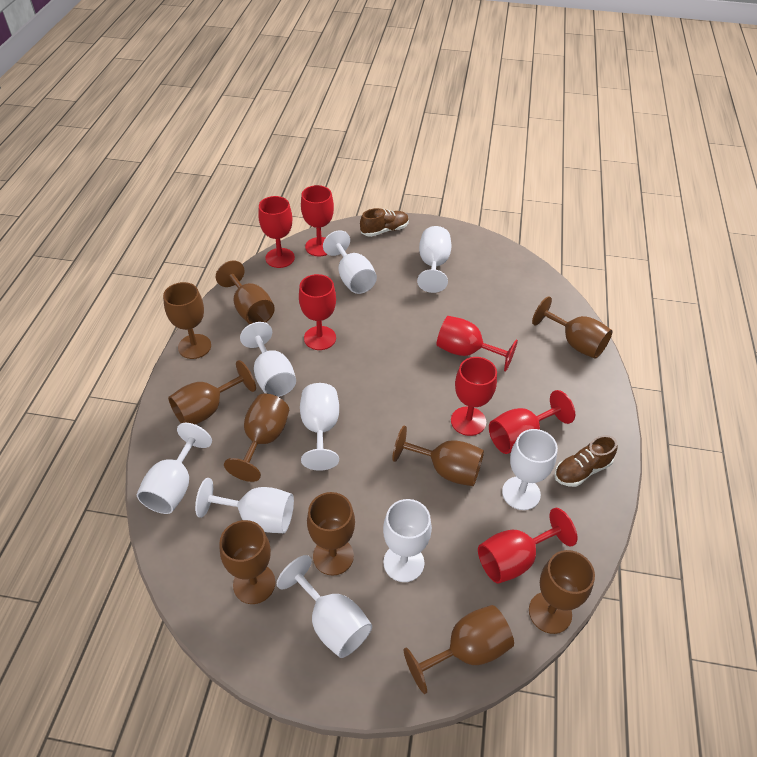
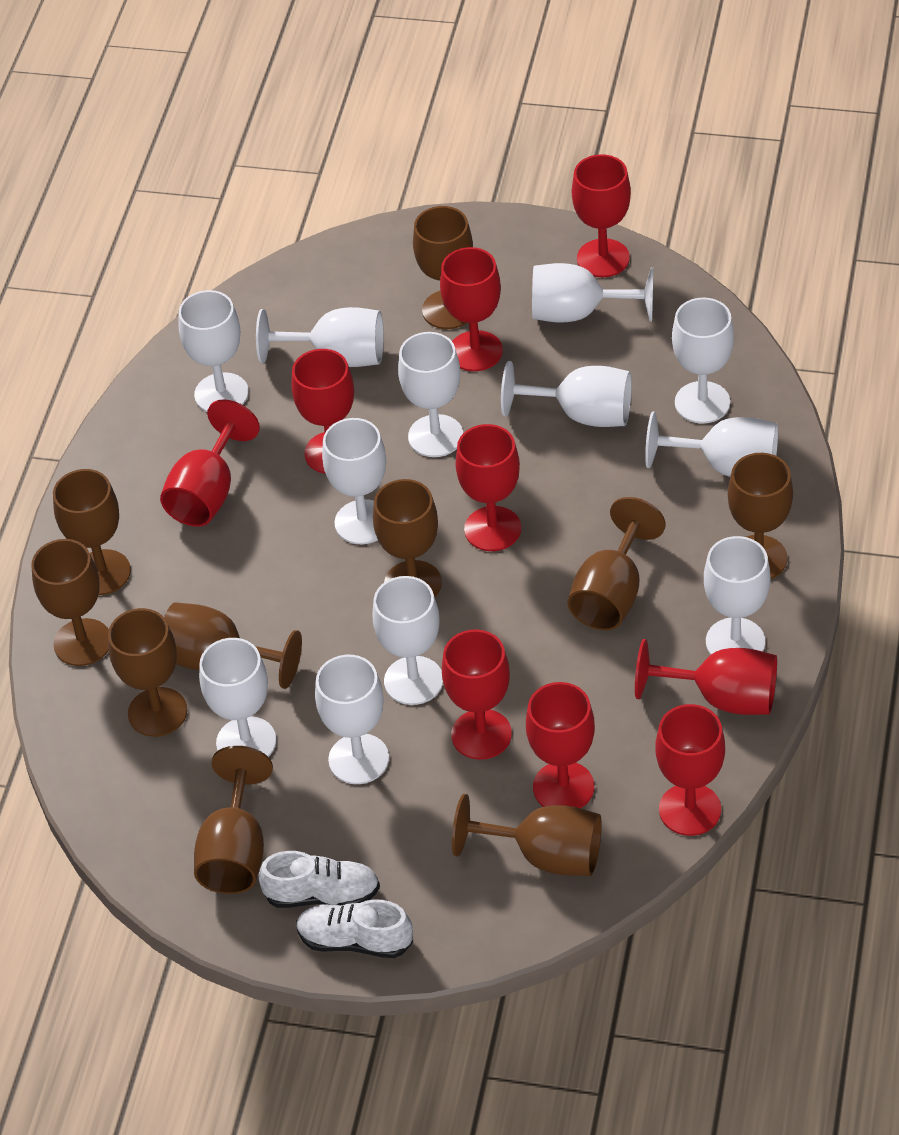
brown shoe: [360,208,409,237] [554,435,617,487] = 2 -> none = 0
red goblet: [258,196,295,268] [299,274,336,350] [301,185,334,256] [437,316,518,372] [451,357,497,436] [478,508,578,584] [489,390,575,454] = 7 -> [160,399,260,527] [291,349,354,474] [440,247,503,371] [442,629,512,759] [456,424,521,551] [526,682,595,808] [572,154,631,277] [635,639,777,715] [655,704,725,836] = 9
white goblet: [137,423,212,514] [195,478,294,533] [240,322,296,397] [277,555,372,658] [300,383,339,471] [323,230,377,294] [383,499,432,582] [417,226,451,293] [502,429,558,510] = 9 -> [179,290,249,412] [199,638,276,757] [256,307,384,367] [315,655,389,784] [322,418,386,544] [373,576,443,705] [398,332,463,457] [501,361,632,427] [532,263,653,323] [645,412,778,477] [672,297,734,424] [704,536,770,655] = 12
white shoe: none = 0 -> [258,851,380,908] [296,899,413,958] = 2

